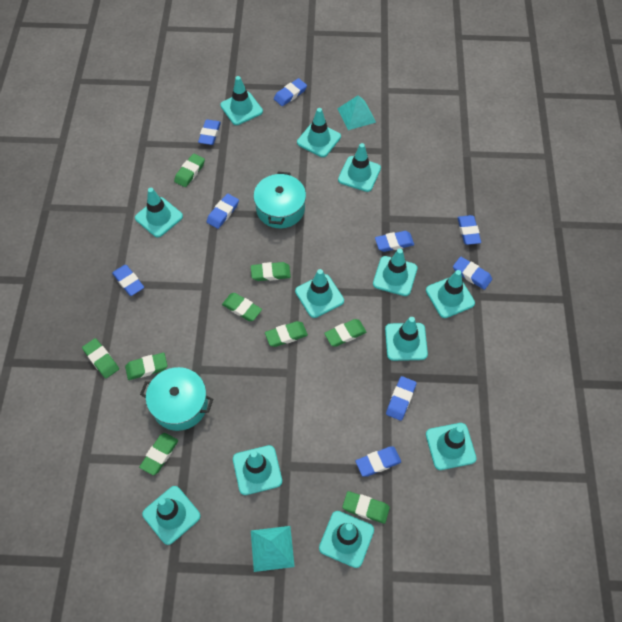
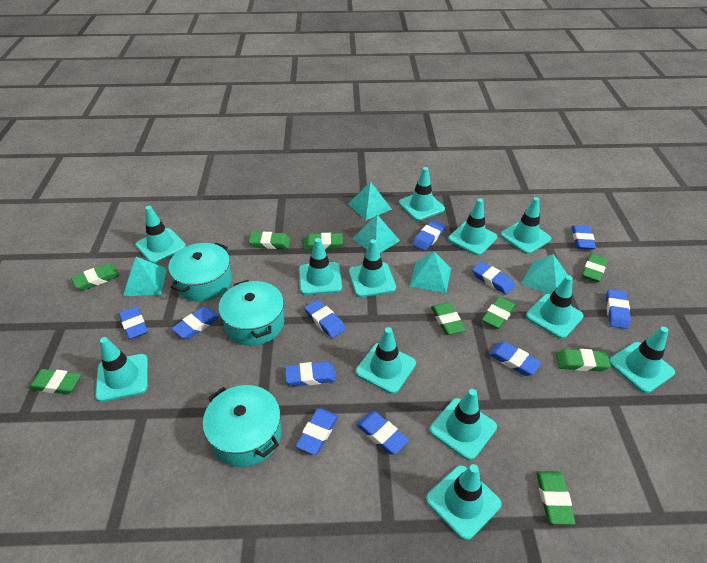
blue eraser: [112,265,144,296] [198,119,221,145] [207,194,239,229] [274,78,307,106] [356,447,401,477] [375,231,414,252] [386,376,416,421] [453,257,492,290] [457,215,481,245] = 9 -> [119,306,148,339] [172,307,220,339] [285,362,336,386] [296,408,338,455] [304,299,345,338] [356,411,409,455] [412,220,446,251] [472,261,515,295] [489,342,542,376] [572,225,596,250] [606,289,631,329] = 11
turquoise pot: [140,367,213,431] [253,172,306,228] = 2 -> [169,243,232,302] [203,385,281,467] [218,280,284,346] = 3
turquoise pyramid: [251,526,295,572] [337,95,376,130] = 2 -> [123,257,167,297] [348,181,392,220] [352,215,400,253] [409,252,451,293] [521,254,568,295] = 5

